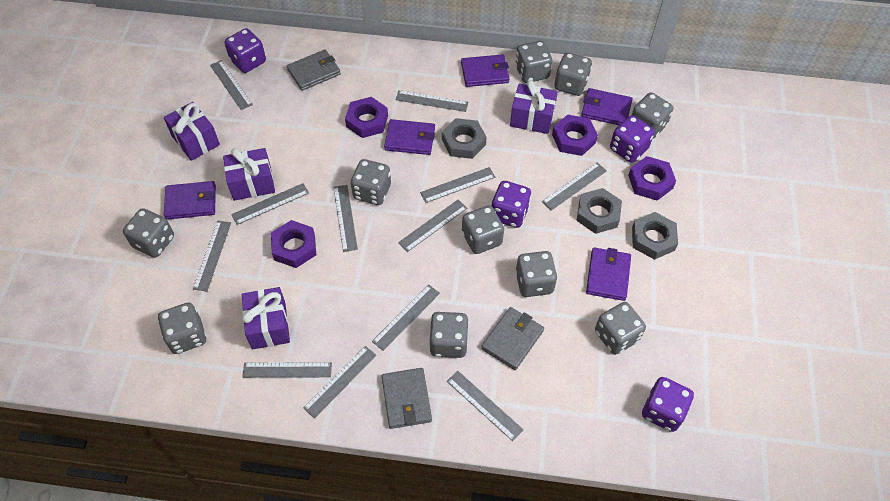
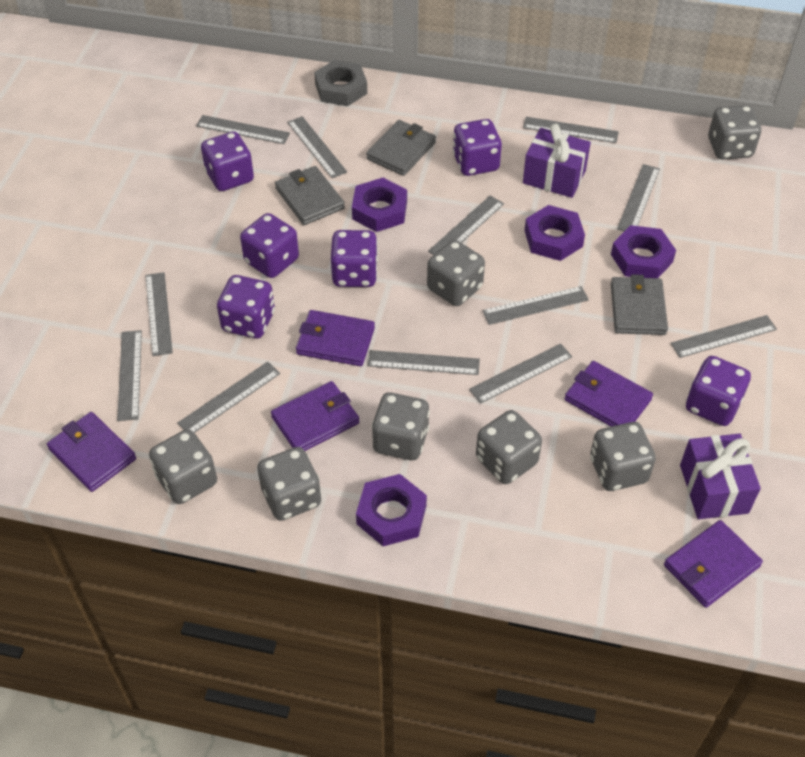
grey dice: [123,208,174,258] [158,303,206,354] [351,159,391,205] [429,312,468,358] [462,206,504,254] [515,41,552,83] [515,251,558,297] [554,52,592,96] [595,302,646,355] [632,93,673,139] = 10 -> [149,429,217,504] [257,447,321,521] [372,392,430,460] [427,240,485,306] [476,410,542,484] [590,422,656,491] [708,105,762,160] = 7
grey nut: [442,118,487,159] [576,188,622,234] [632,212,678,260] = 3 -> [314,60,367,106] = 1
purple dice: [225,28,266,73] [492,181,531,228] [610,115,654,163] [642,377,694,432] = 4 -> [201,131,254,191] [217,275,275,338] [240,213,299,278] [331,230,378,287] [453,119,502,176] [686,356,751,426] = 6
purple gift: [164,102,220,161] [223,148,275,201] [242,287,290,349] [510,80,558,134] = 4 -> [523,123,591,198] [680,434,761,519] = 2

